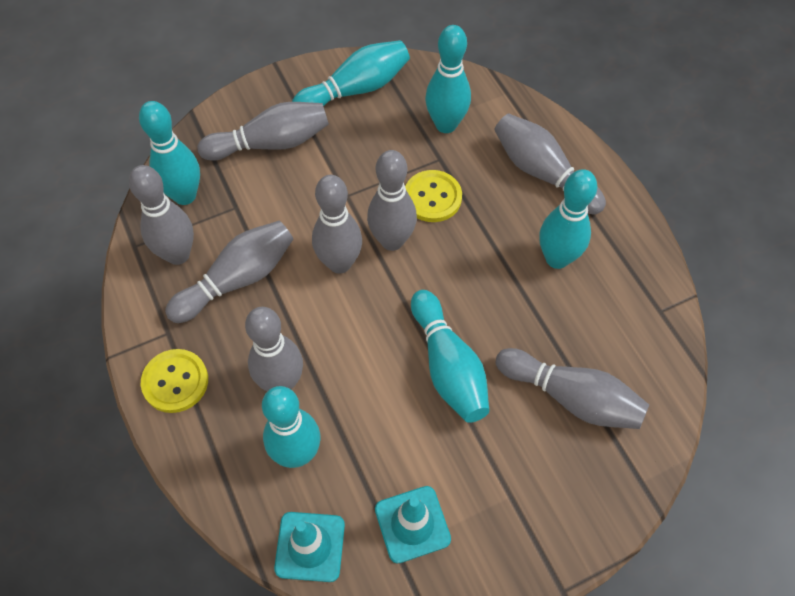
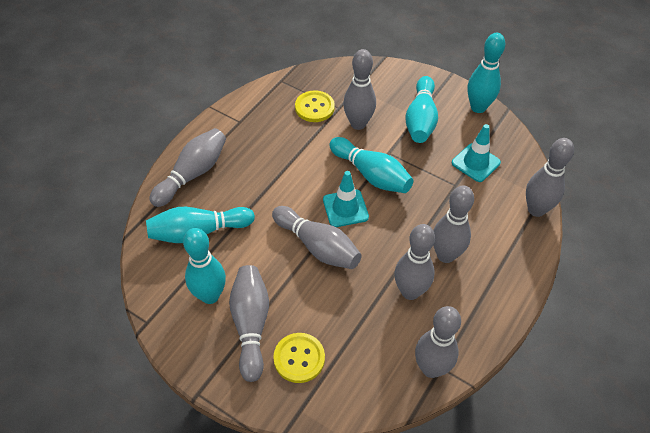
turquoise bowling pin: [139,101,200,205] [262,386,321,468] [292,40,410,106] [411,290,489,423] [425,25,471,133] [539,169,597,269] = 6 -> [146,207,255,243] [183,228,226,304] [330,137,413,193] [405,76,438,143] [467,33,505,113] = 5

